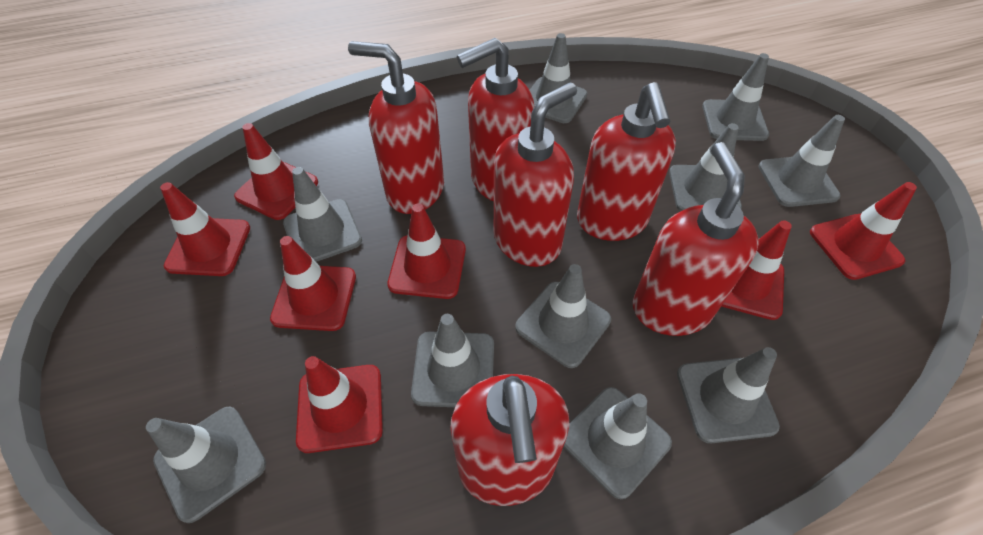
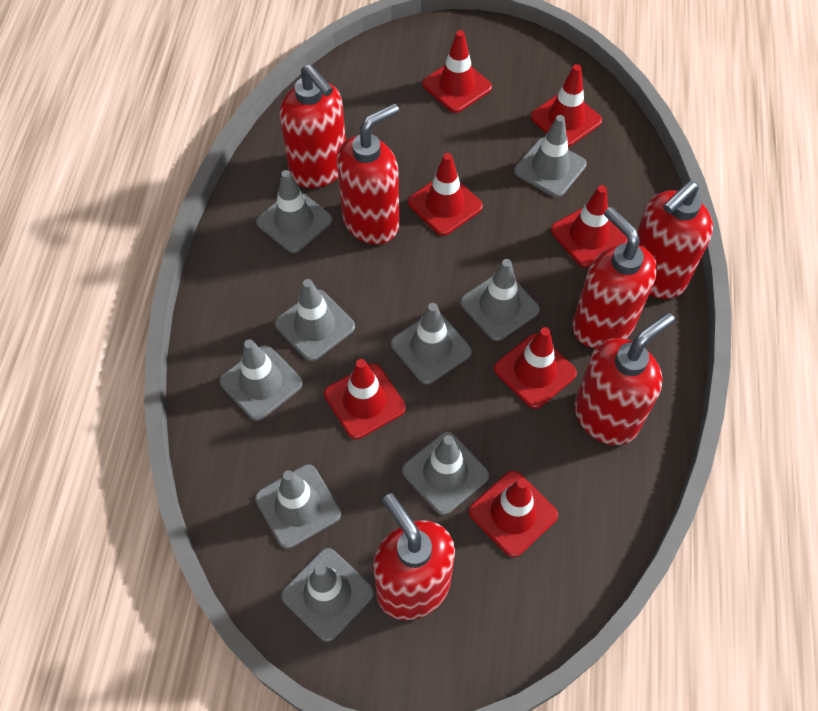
grey traffic cone: [146,407,266,523] [283,167,362,262] [411,314,494,407] [515,264,611,368] [530,33,587,123] [563,387,672,499] [669,123,742,211] [677,347,780,443] [702,53,769,141] [758,115,845,207] = 10 -> [220,339,303,421] [255,465,341,549] [256,170,332,253] [275,279,355,361] [281,548,374,642] [391,303,472,384] [402,432,489,515] [460,259,540,341] [514,115,587,198] = 9

